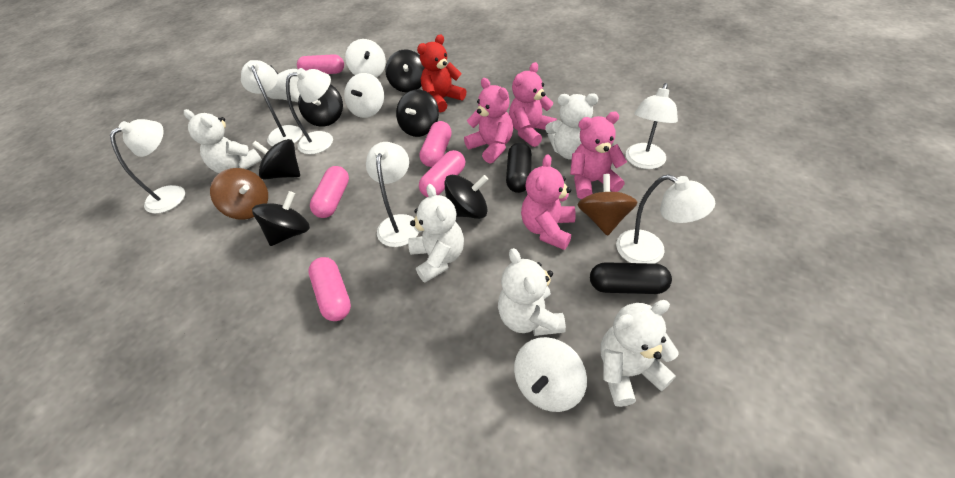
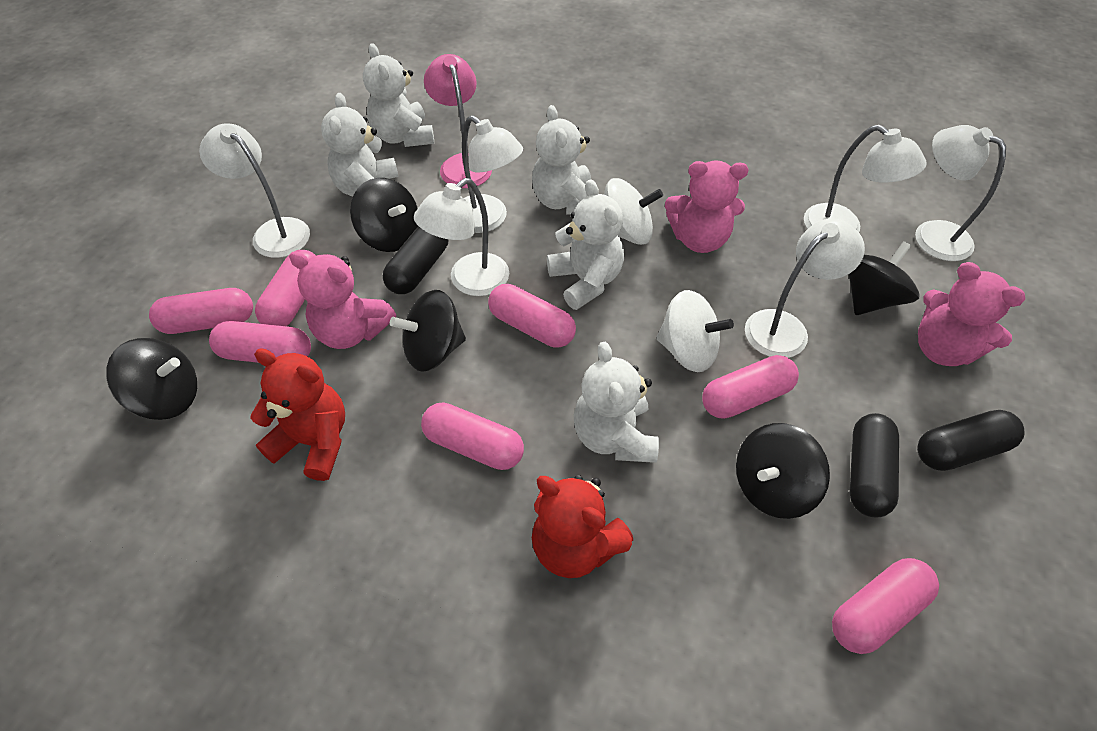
black capsule: [506,142,532,193] [590,262,672,294] = 2 -> [383,226,449,294] [850,413,899,518] [917,410,1024,471] = 3
black spinning top: [252,139,300,180] [252,191,310,246] [298,84,343,127] [385,50,424,92] [396,90,439,137] [445,175,488,219] = 6 -> [106,338,197,420] [350,178,418,252] [390,290,466,372] [736,423,830,519] [848,241,920,315] = 5
brown spinning top: [210,168,268,220] [577,174,638,236] = 2 -> none = 0
pink capsule: [297,54,344,74] [308,257,351,321] [310,166,349,218] [419,121,452,167] [419,150,465,197] = 5 -> [149,288,253,334] [209,321,311,363] [255,250,316,326] [421,402,524,470] [488,284,576,347] [702,355,799,419] [832,558,939,654] = 7
pink lamp: none = 0 -> [424,54,492,188] = 1
pink teddy bear: [464,78,513,163] [509,62,557,147] [521,154,576,250] [570,112,627,199] = 4 -> [289,251,396,349] [665,160,749,253] [918,262,1026,366] = 3
red teddy bear: [417,34,466,112] = 1 -> [250,348,345,481] [532,475,633,578] = 2
white spinning top: [266,65,300,102] [344,73,384,118] [345,39,386,77] [514,337,587,412] = 4 -> [604,178,663,245] [656,290,734,372] = 2

